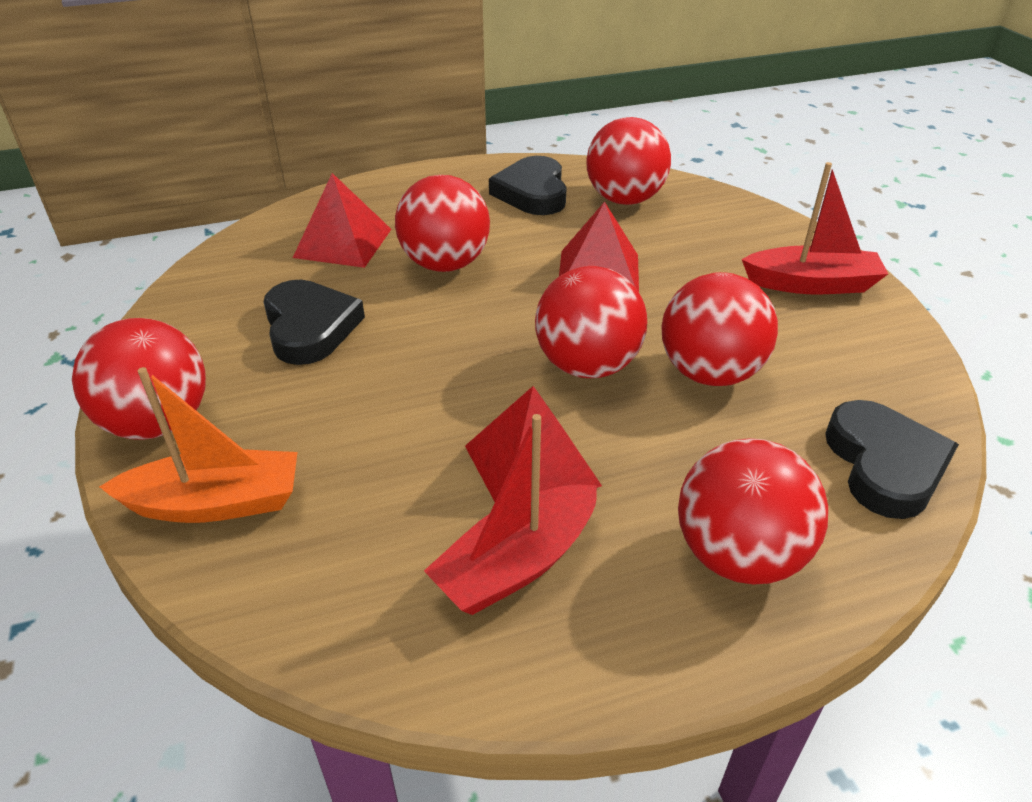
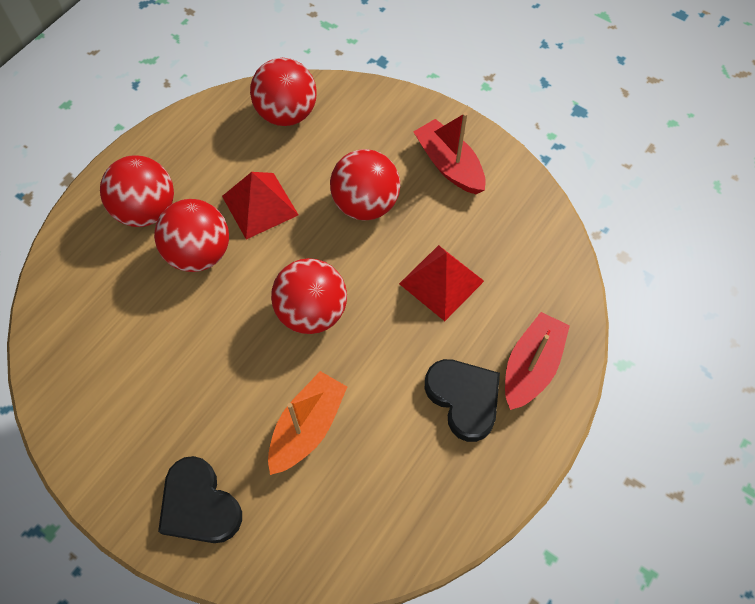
black heart: [263,280,365,365] [489,156,567,215] [825,400,959,519] = 3 -> [158,456,242,543] [425,359,500,442] = 2
red ball: [72,318,206,440] [395,175,490,272] [535,266,647,378] [586,117,671,205] [661,272,778,386] [678,438,828,585] = 6 -> [100,155,174,227] [154,199,229,272] [250,58,317,126] [271,258,347,334] [330,149,400,221] = 5
red pyramid: [293,173,391,268] [465,386,602,502] [559,202,639,292] = 3 -> [222,172,299,239] [399,245,484,321] = 2

